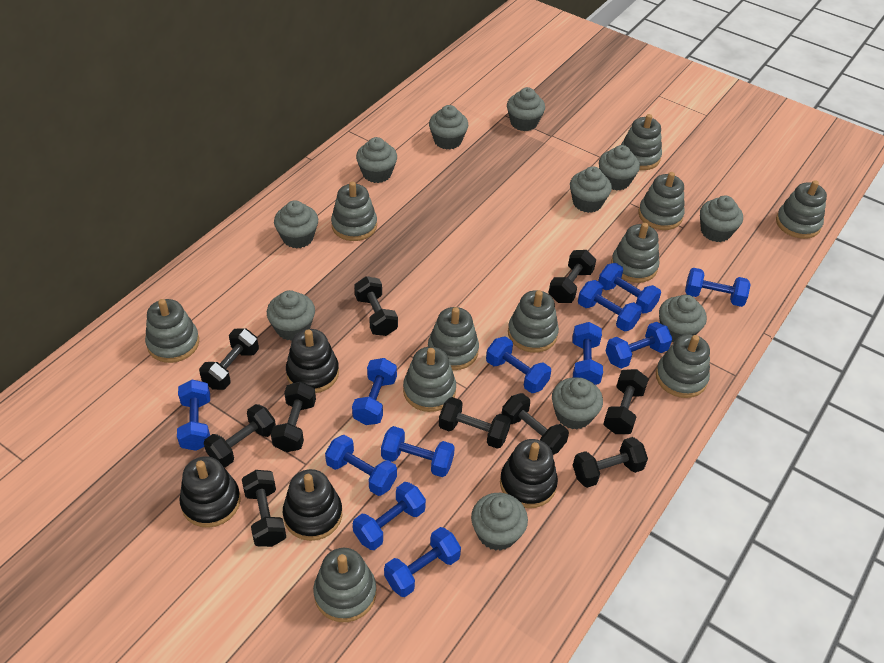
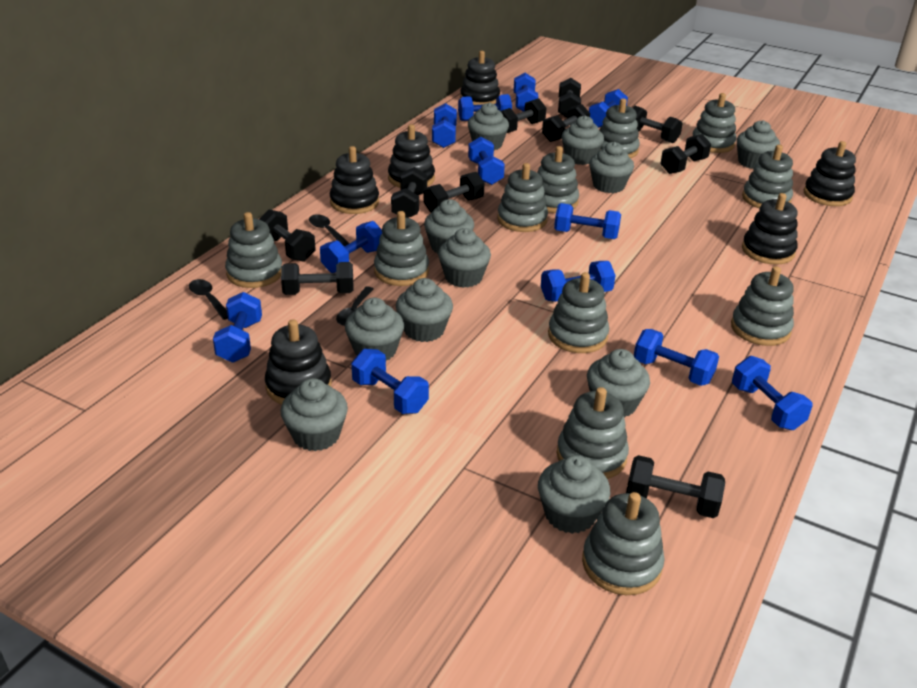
black spoon: none = 0 -> [189,279,228,320] [309,214,349,246] [336,287,374,326] = 3
black stacking toy: [179,456,241,528] [283,469,342,541] [286,329,339,393] [500,439,558,508] = 4 -> [265,319,331,404] [330,146,379,214] [388,124,435,188] [460,51,500,105] [742,193,798,265] [804,141,856,206] = 6

